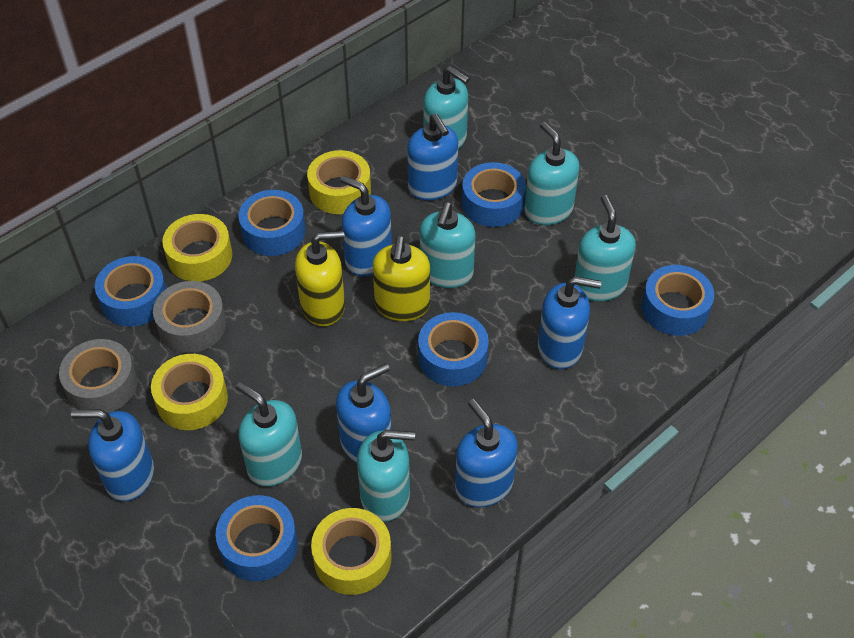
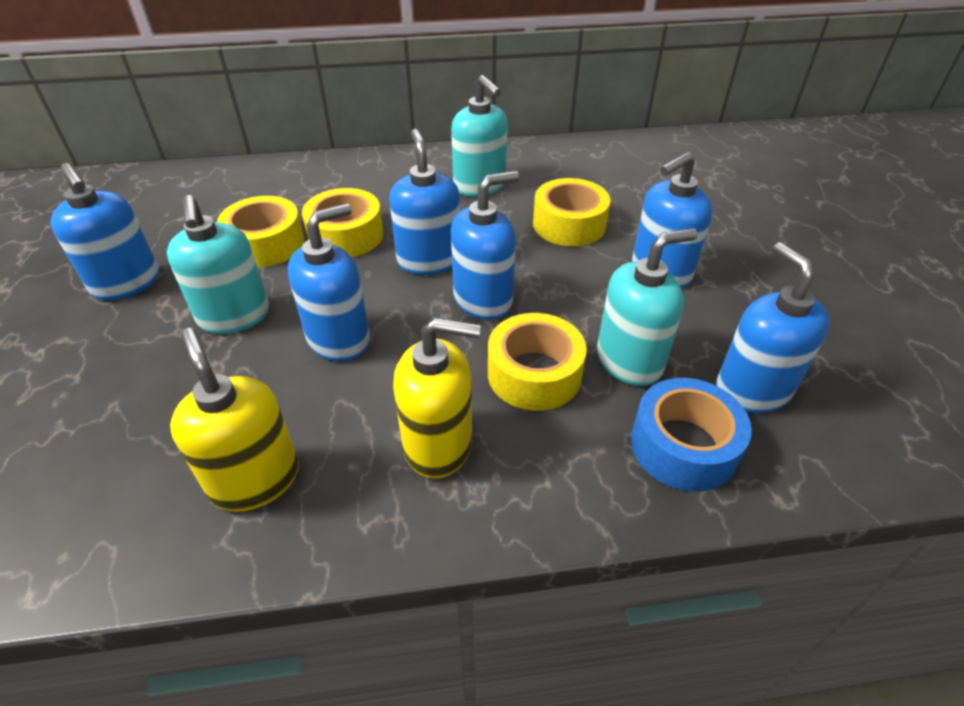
blue tape: [95,256,167,327] [215,495,298,581] [238,190,306,256] [418,312,489,386] [462,162,526,227] [641,265,714,336] = 6 -> [631,378,752,491] = 1
grey tape: [59,339,138,413] [153,281,226,353] = 2 -> none = 0
turquoise soap dispenser: [236,382,302,486] [357,430,415,522] [420,202,476,288] [423,66,470,149] [524,122,580,225] [574,195,636,301] = 6 -> [167,195,269,334] [451,75,508,197] [597,228,698,386] = 3

